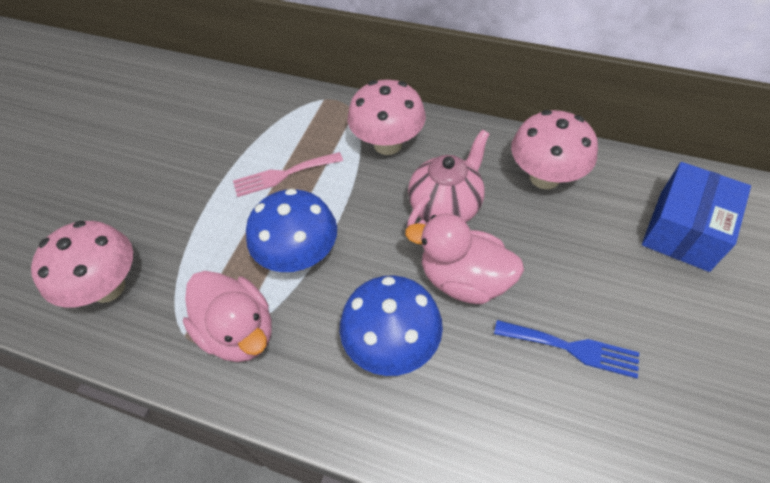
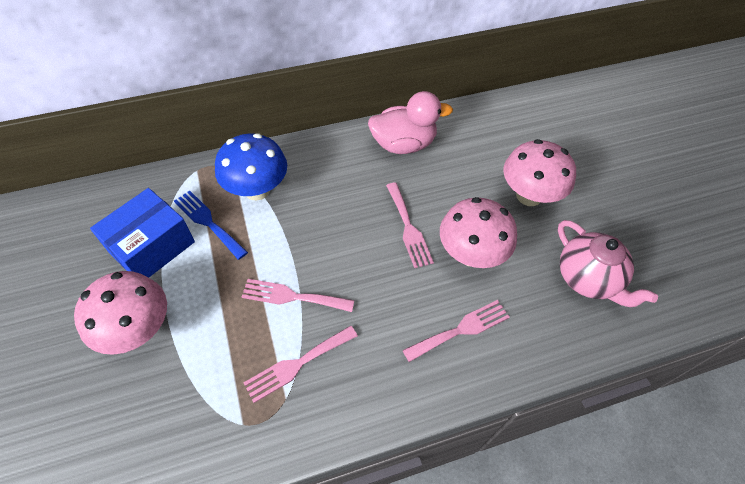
blue mushroom: [246,188,337,272] [340,275,443,376] = 2 -> [215,133,287,201] = 1
pink duck: [183,271,272,362] [405,214,524,304] = 2 -> [368,91,453,154] = 1
pink fork: [233,152,343,197] = 1 -> [242,279,354,312] [244,326,358,403] [386,183,434,268] [402,300,510,362] = 4

